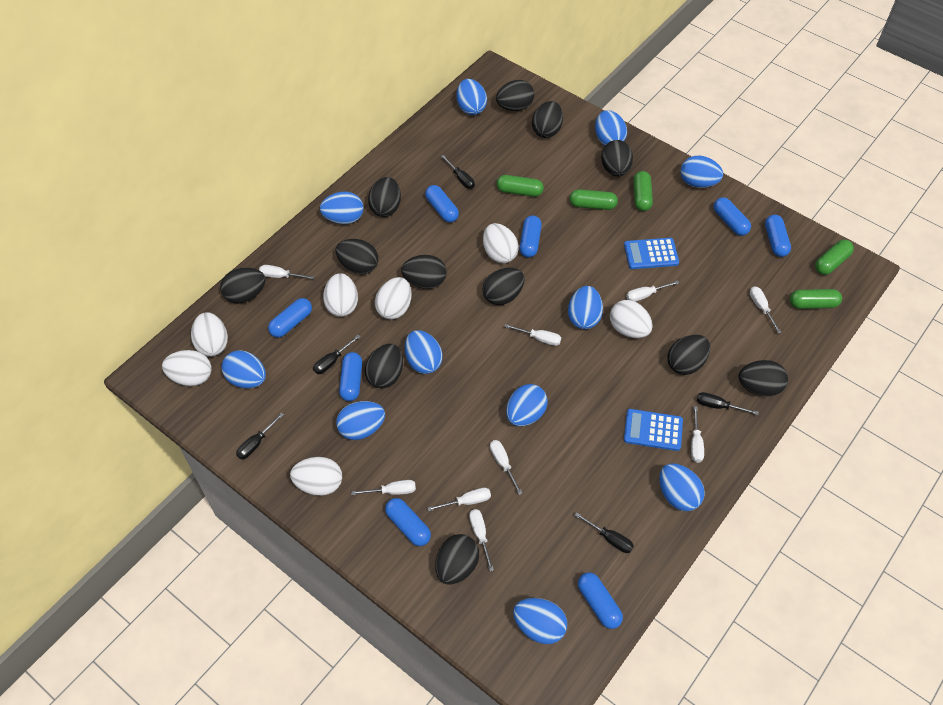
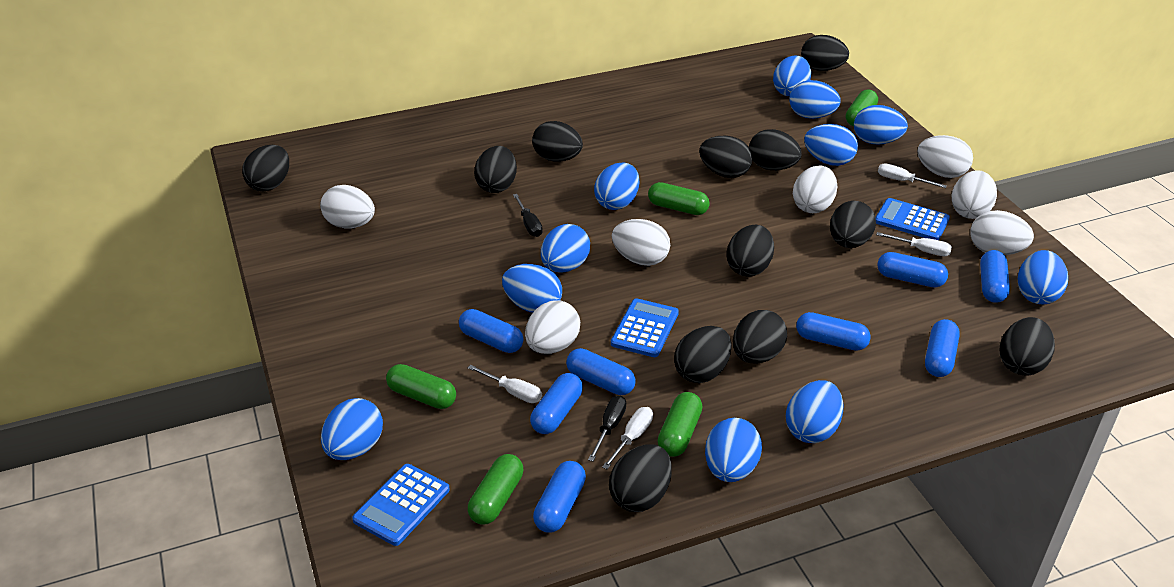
black screwdriver: [236,412,284,459] [313,335,360,374] [441,155,475,189] [574,512,634,553] [697,392,759,415] = 5 -> [513,194,543,237] [588,395,626,461] = 2
blue calculator: [624,238,679,269] [624,409,683,451] = 2 -> [352,464,450,546] [611,298,679,357] [875,198,950,240] = 3
white screwdriver: [259,265,314,279] [351,480,416,495] [427,488,491,511] [469,509,494,571] [490,440,523,495] [504,324,561,346] [626,280,679,302] [691,406,704,463] [750,286,781,333] = 9 -> [468,365,542,403] [602,407,653,469] [876,232,952,256] [878,163,947,188] = 4

